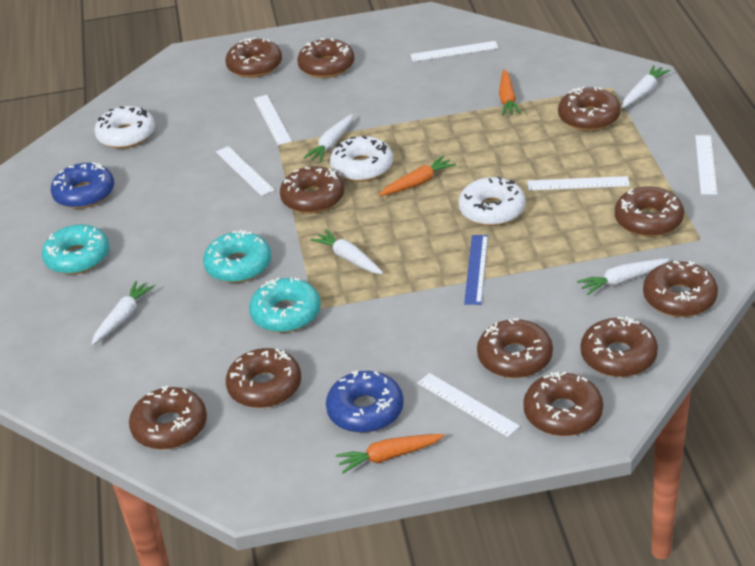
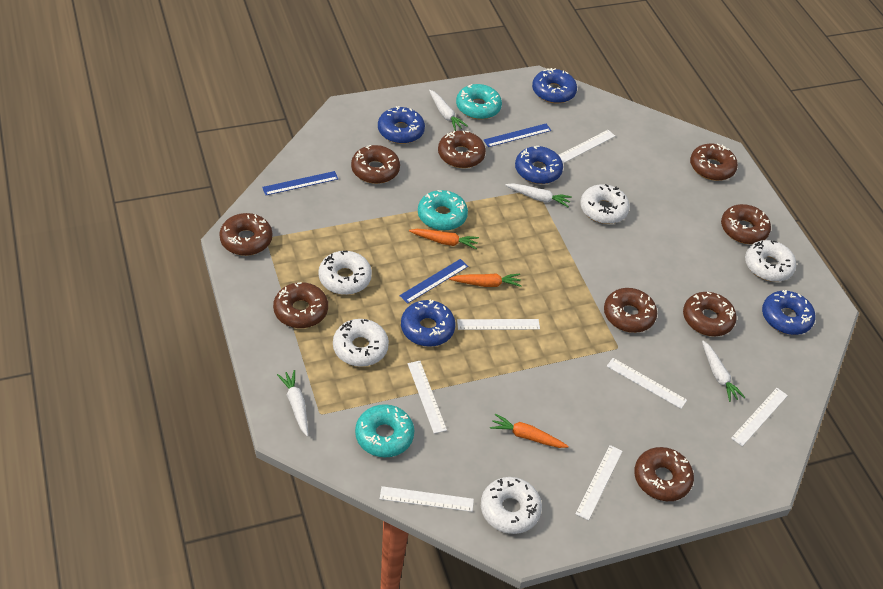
blue donut: [51,162,114,209] [326,370,404,433] = 2 -> [378,106,425,144] [401,299,456,347] [515,146,563,184] [532,68,577,103] [762,290,815,335] = 5
blue ruler: [464,235,488,305] = 1 -> [262,171,338,195] [399,259,468,304] [484,124,551,147] = 3
brown donut: [129,386,207,450] [225,37,282,78] [226,348,301,408] [280,166,344,214] [297,38,355,78] [477,318,553,378] [523,372,603,436] [558,86,621,131] [581,317,658,377] [615,186,684,237] [643,261,718,317] = 11 -> [219,213,272,256] [273,282,328,328] [351,145,400,184] [438,131,486,168] [604,288,657,333] [634,447,694,501] [683,292,737,337] [690,144,738,181] [721,204,771,244] = 9
white carrot: [92,281,154,345] [304,114,353,162] [311,229,383,274] [577,259,670,295] [621,65,671,108] = 5 -> [277,370,308,436] [429,90,468,131] [505,183,572,207] [702,341,745,402] = 4
white donut: [95,106,155,149] [330,136,393,182] [458,176,525,226] = 3 -> [318,251,372,295] [333,319,389,367] [481,477,542,534] [580,184,630,224] [745,240,796,282] = 5
white ruler: [216,146,274,196] [254,95,292,145] [410,41,498,62] [418,373,520,437] [527,176,630,191] [695,135,717,195] = 6 -> [380,486,474,512] [408,361,447,434] [457,319,540,330] [559,130,615,163] [576,445,622,521] [607,358,687,409] [731,388,788,446] = 7

